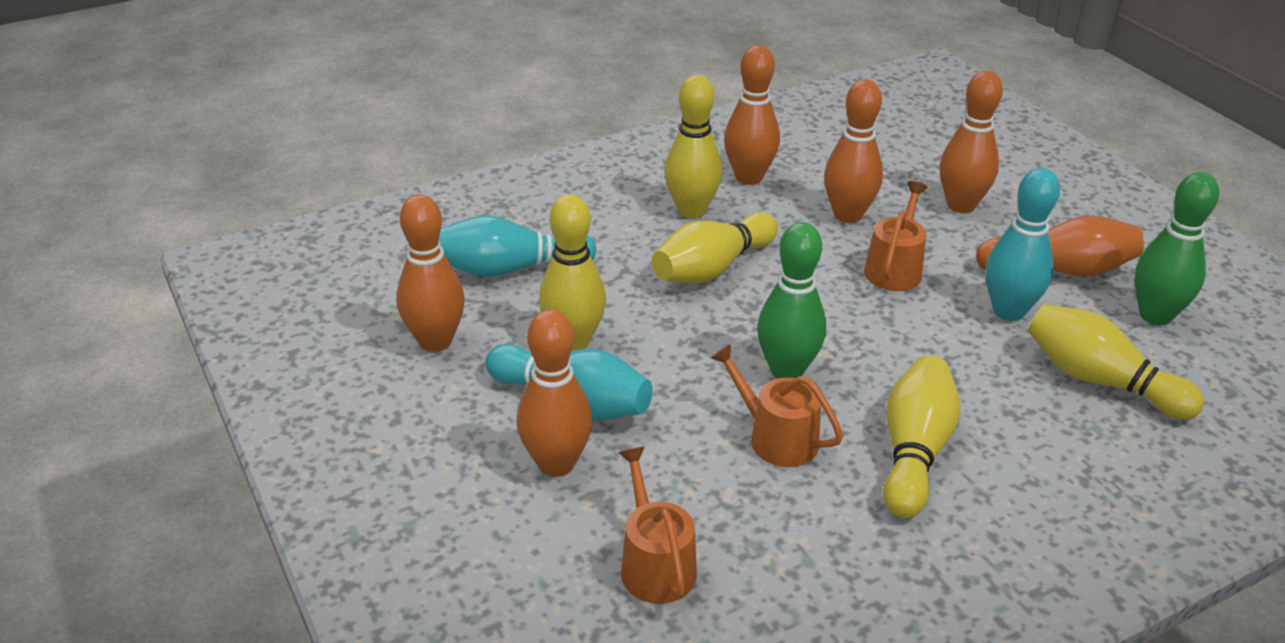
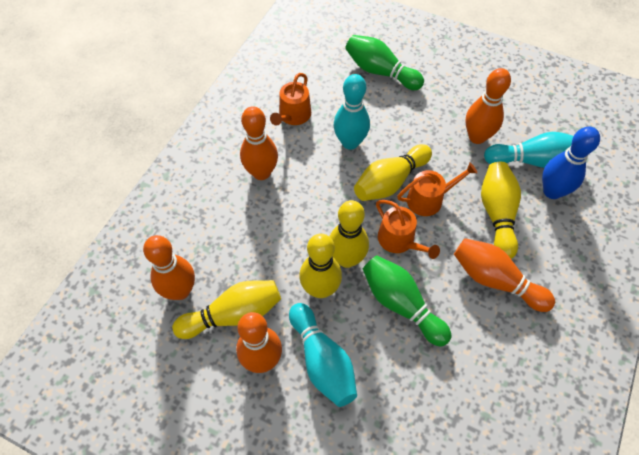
blue bowling pin: none = 0 -> [542,127,600,199] = 1
orange bowling pin: [397,194,465,352] [517,309,592,477] [724,45,780,185] [824,79,883,223] [940,71,1003,213] [976,215,1144,276] = 6 -> [143,235,195,300] [236,312,282,373] [240,106,278,180] [454,238,555,312] [466,68,511,144] = 5

